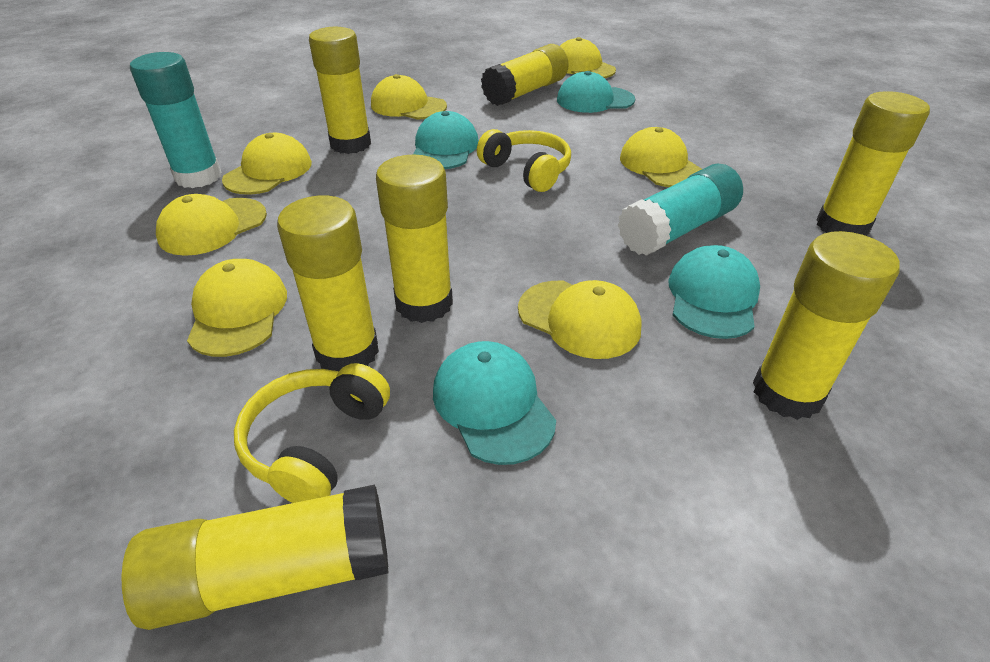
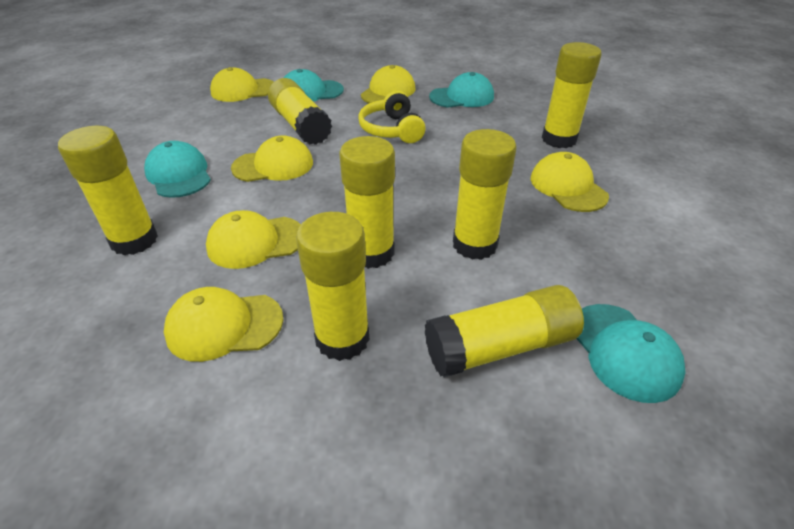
turquoise glue stick: [130,52,221,188] [618,164,743,256] = 2 -> none = 0
yellow cap: [156,194,267,256] [187,259,287,357] [222,133,312,195] [371,74,447,120] [518,280,642,359] [560,37,616,78] [620,127,702,187] = 7 -> [164,287,283,362] [206,210,301,269] [210,67,273,102] [231,135,313,182] [361,65,415,103] [530,152,609,212] = 6
yellow headphones: [234,363,390,503] [477,129,571,192] = 2 -> [358,90,426,143] = 1

